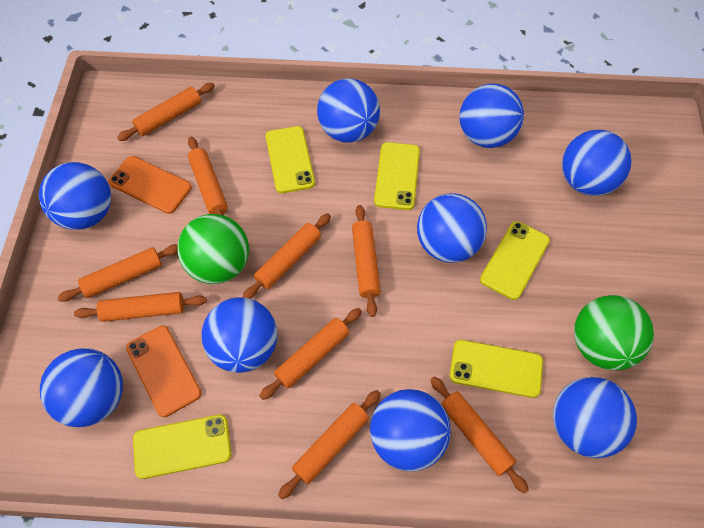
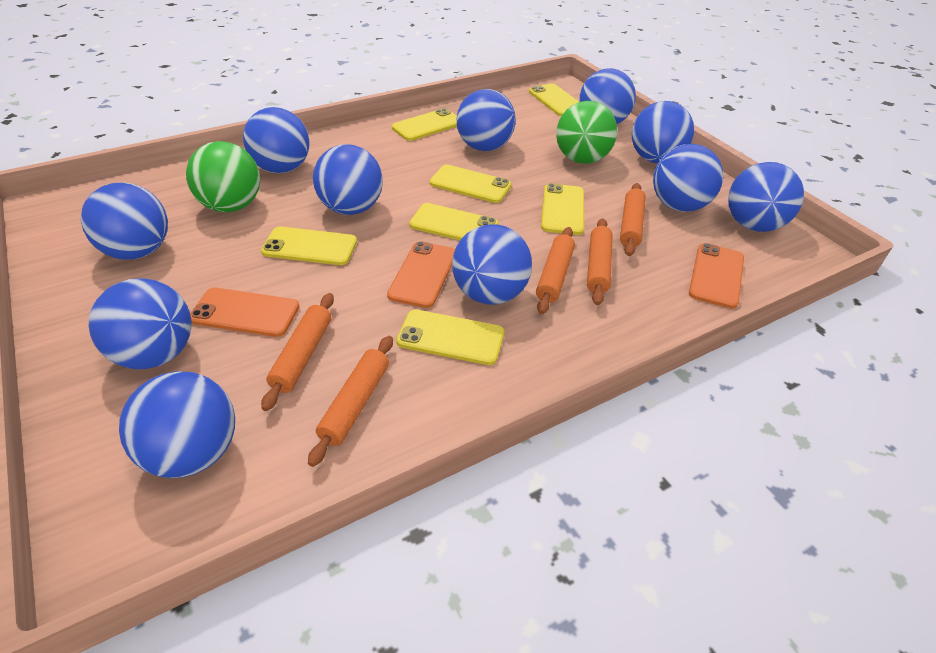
blue ball: [39,162,111,230] [40,348,123,427] [202,297,277,373] [317,78,380,143] [370,389,451,472] [417,193,487,263] [460,84,524,148] [553,377,637,458] [562,130,632,196] = 9 -> [81,182,168,260] [89,278,192,369] [119,371,235,478] [243,107,309,173] [313,144,383,215] [452,224,532,305] [456,89,516,151] [579,68,636,124] [632,101,694,163] [653,144,723,212] [728,162,804,232] = 11
orange phone: [109,156,192,214] [126,326,202,417] = 2 -> [190,287,300,337] [387,241,455,308] [689,243,744,309] = 3
orange rolling pin: [58,244,178,302] [74,292,207,322] [117,83,215,141] [188,137,228,215] [243,213,331,299] [260,308,362,400] [278,390,381,499] [352,205,381,317] [430,377,529,494] = 9 -> [261,293,334,411] [308,336,393,467] [536,227,575,314] [587,218,613,305] [620,183,646,256] = 5
yellow phone: [133,415,232,479] [266,126,315,193] [374,142,420,210] [450,340,543,398] [480,221,550,300] = 5 -> [261,227,357,265] [392,108,457,141] [396,309,504,365] [409,203,499,240] [430,165,512,203] [529,83,579,116] [541,183,584,235] = 7

